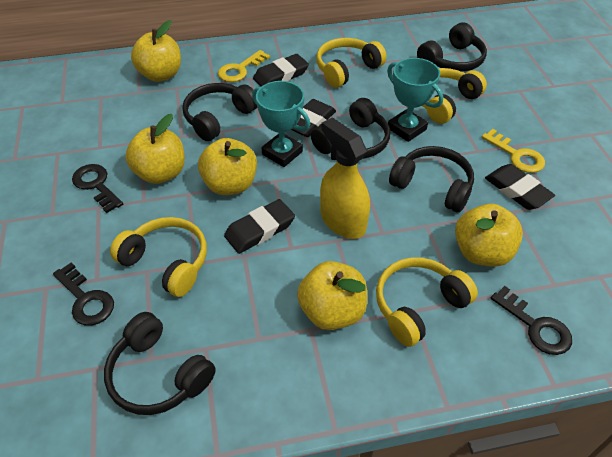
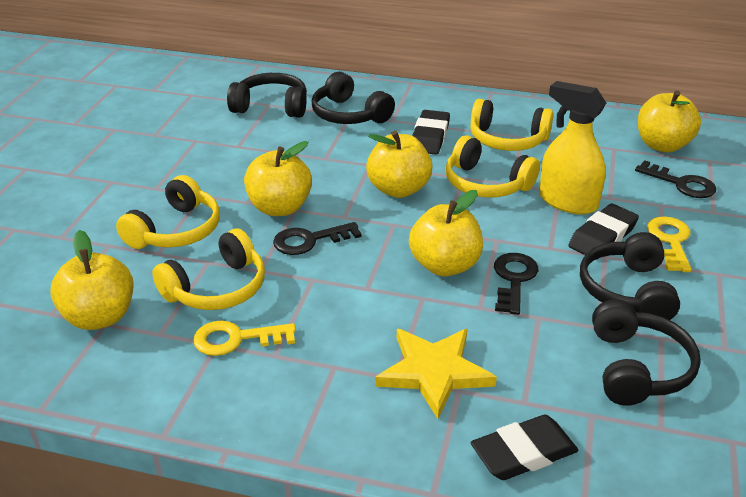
black eraser: [224,199,295,254] [253,54,309,87] [292,99,336,137] [485,164,555,210] = 4 -> [412,110,450,155] [470,415,578,480] [568,204,639,260] = 3
black headphones: [104,312,216,415] [183,83,257,141] [311,98,390,159] [389,146,474,213] [417,22,487,72] = 5 -> [227,73,307,118] [312,72,395,124] [580,232,680,320] [592,299,701,406] = 4
turquoise trophy: [252,81,310,167] [387,58,443,142] = 2 -> none = 0
yellow star: none = 0 -> [375,329,497,419] = 1

